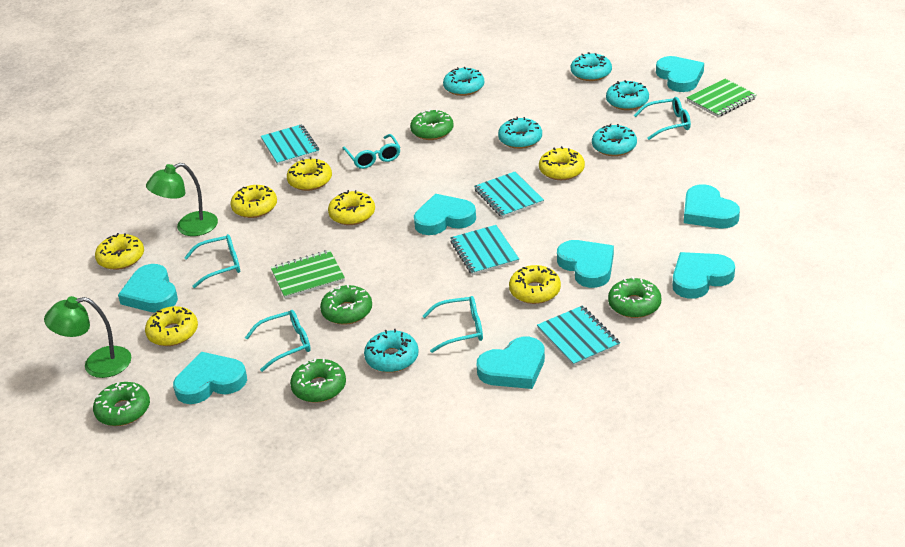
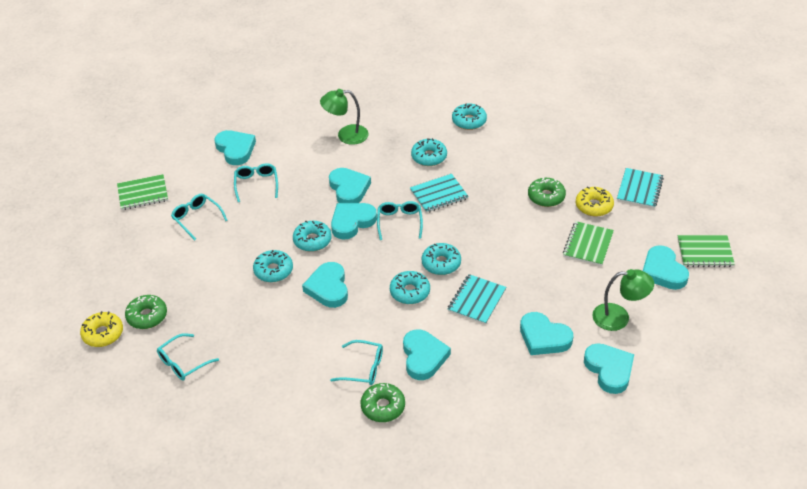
green donut: [93,382,150,426] [290,358,346,403] [320,284,372,325] [410,109,454,140] [608,276,661,318] = 5 -> [125,295,167,329] [361,383,405,422] [528,178,566,207] = 3
green notebook: [271,250,345,299] [687,79,757,117] = 2 -> [117,174,168,210] [563,221,614,266] [678,235,735,267] = 3
turquoise notebook: [261,124,319,165] [450,225,519,275] [474,172,544,218] [537,306,620,366] = 4 -> [410,174,469,213] [448,274,506,325] [617,168,664,208] = 3
yellow donut: [95,233,144,270] [145,306,198,346] [231,185,277,218] [287,157,332,191] [328,190,375,225] [509,265,561,304] [539,146,585,180] = 7 -> [80,311,123,347] [576,186,614,217] = 2

